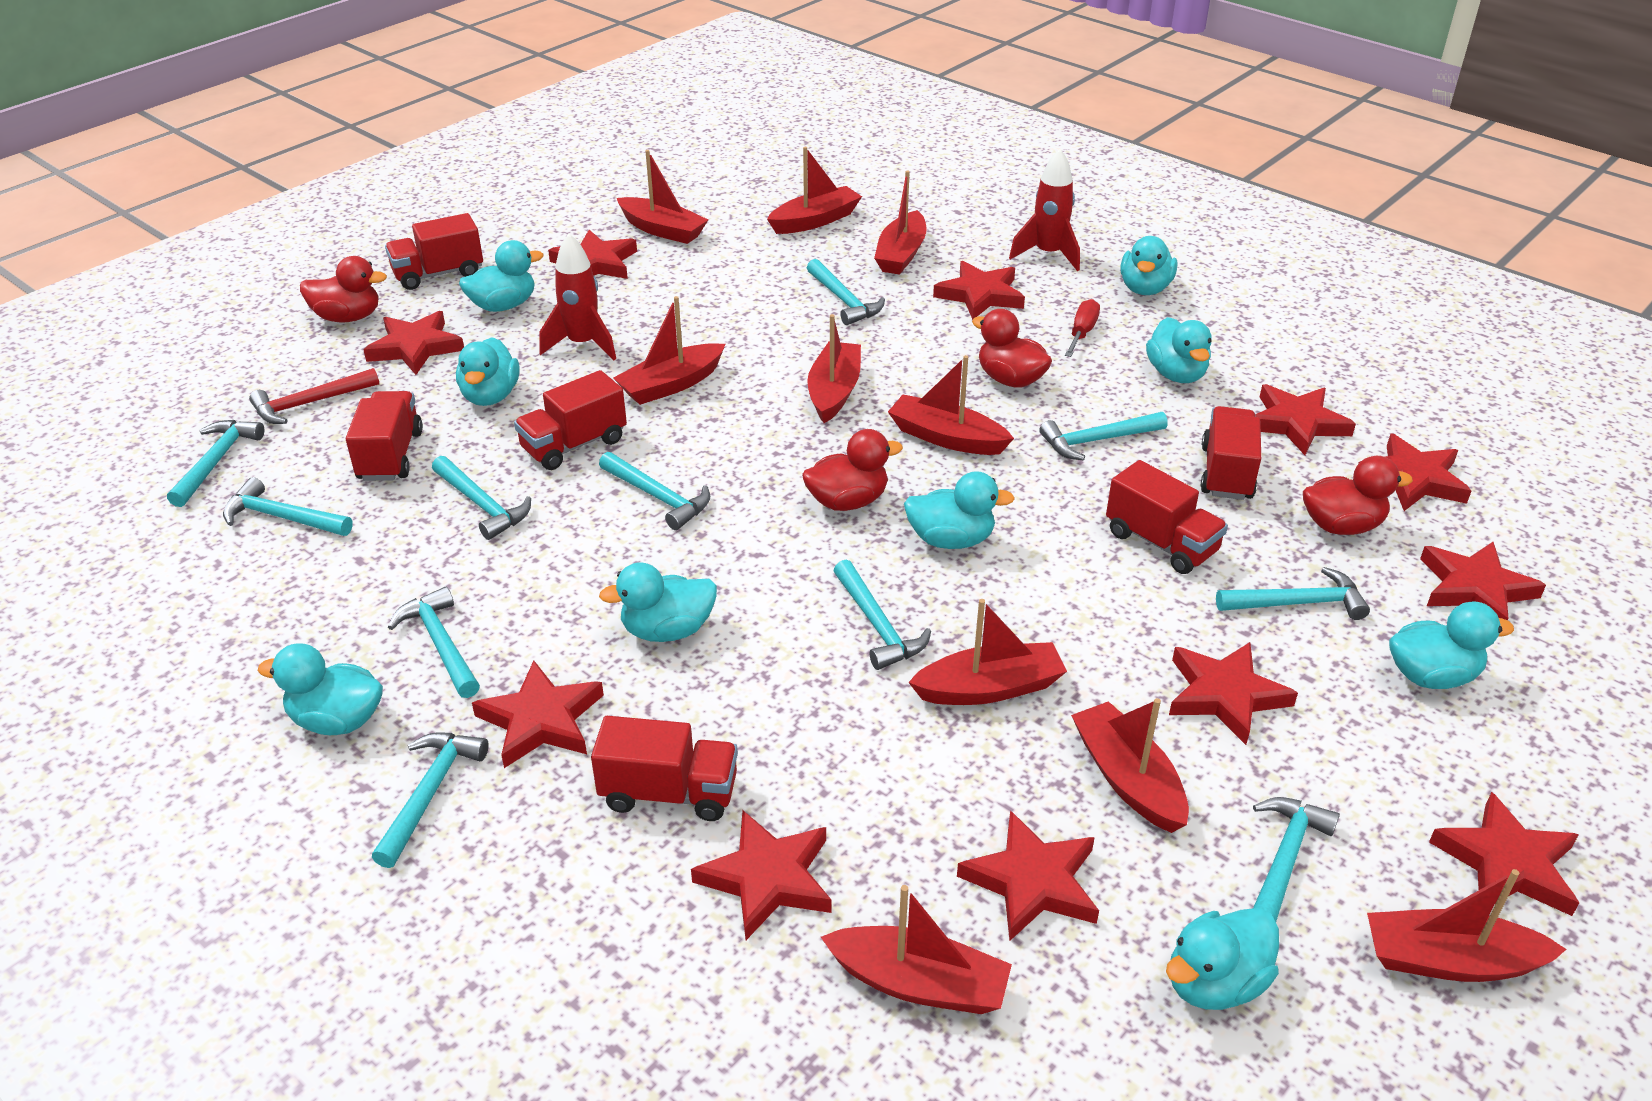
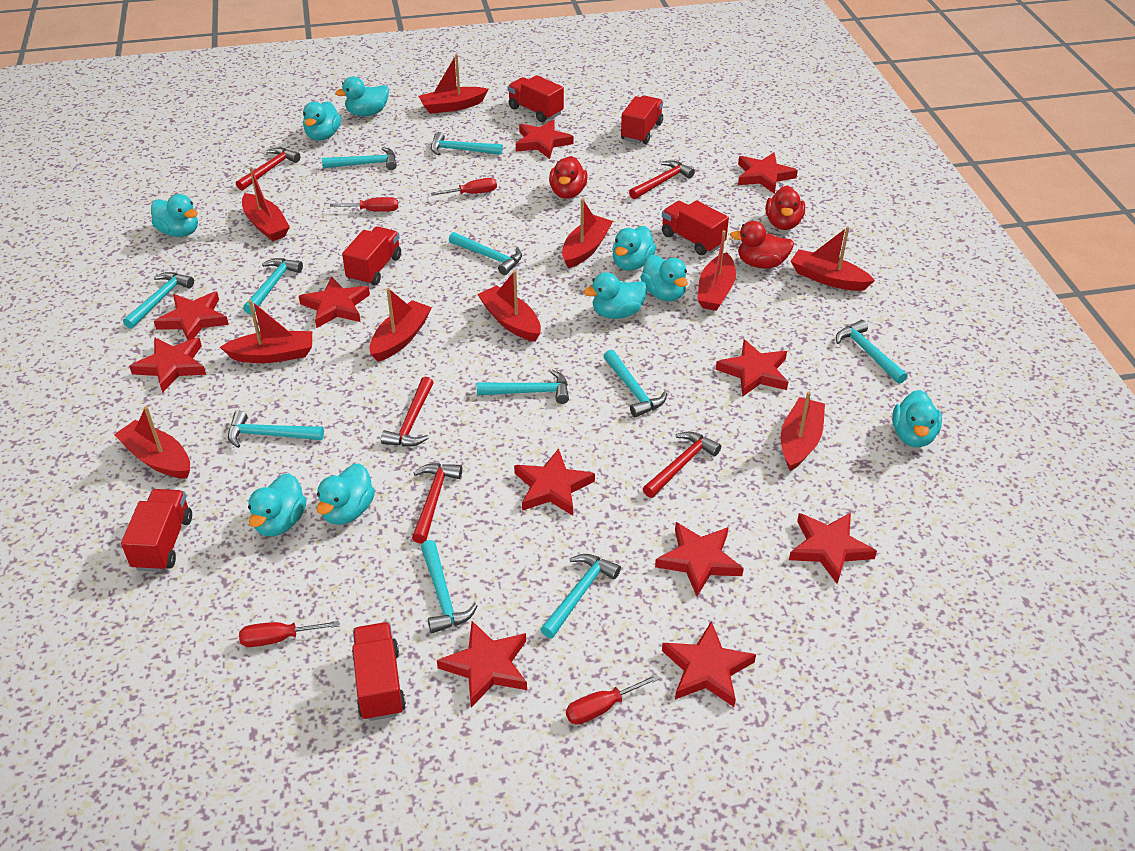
red duck: [300,256,387,323] [802,429,903,511] [972,309,1052,388] [1303,456,1413,535] = 4 -> [549,156,588,199] [730,221,794,268] [766,186,805,230] = 3
red hammer: [249,368,379,424] = 1 -> [236,148,301,191] [381,377,434,447] [412,463,462,544] [629,160,695,199] [643,432,721,498] = 5
red rocket: [539,233,616,361] [1009,149,1080,271] = 2 -> none = 0
red screwdriver: [1065,299,1100,357] = 1 -> [239,621,340,647] [330,197,398,212] [431,178,497,196] [566,674,660,725] = 4

